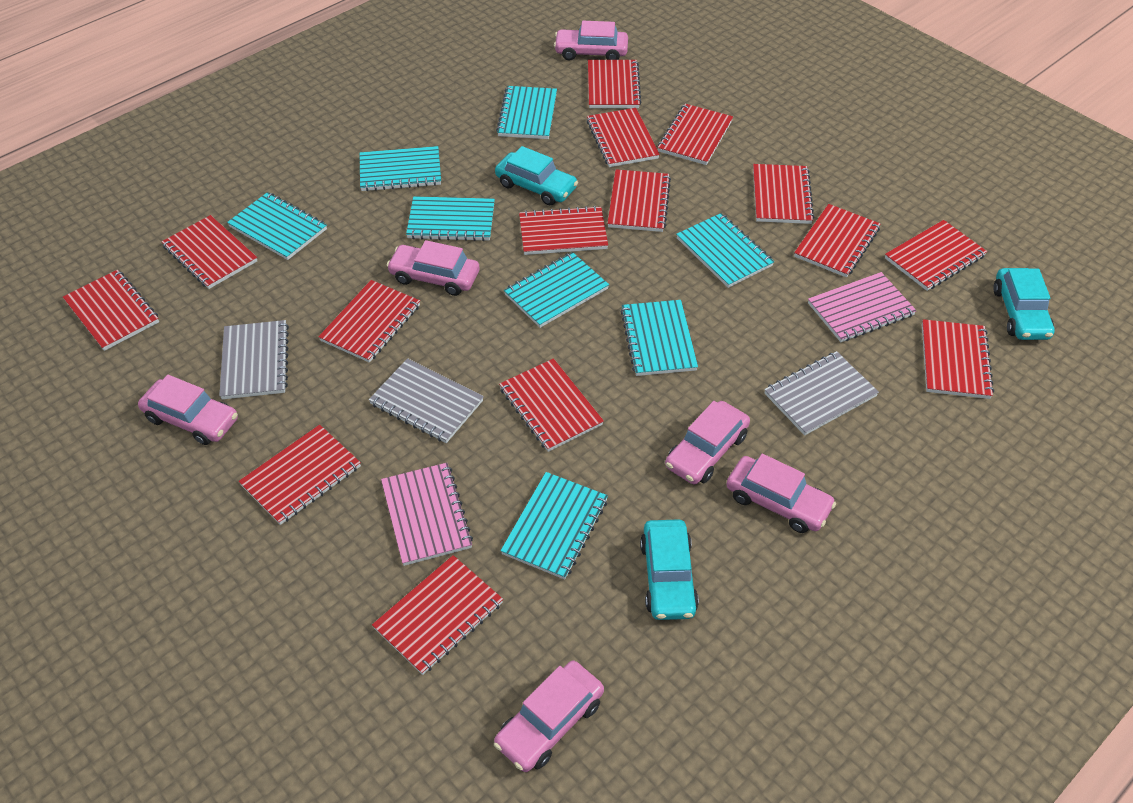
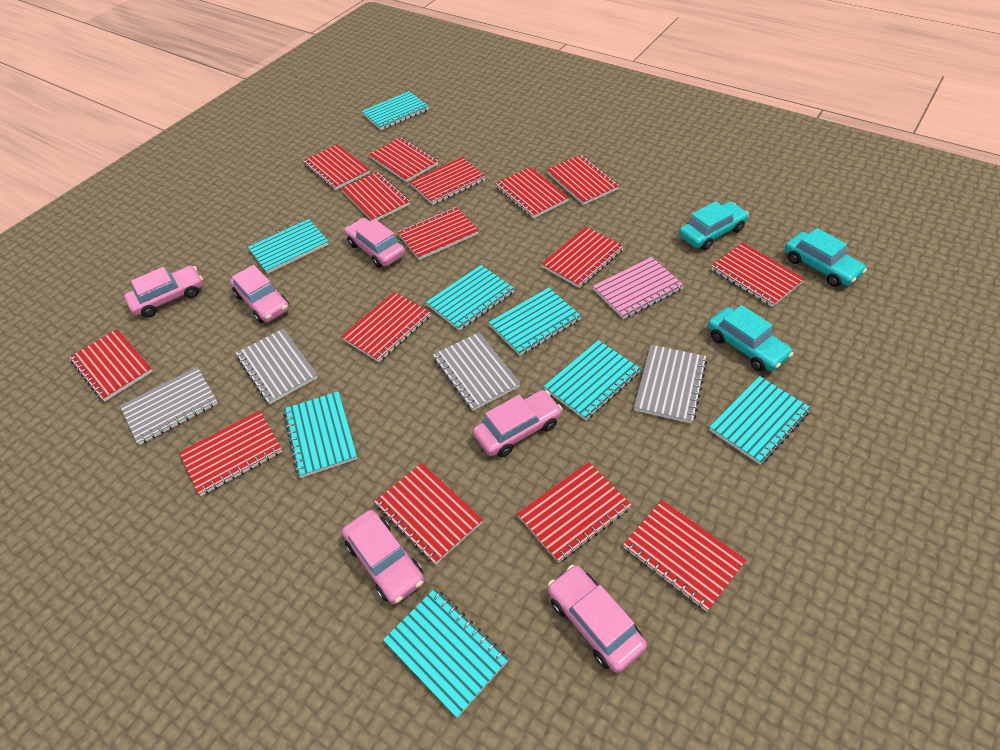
grey notebook: [219,320,289,399] [369,358,484,443] [764,351,879,436] = 3 -> [120,367,218,445] [236,329,318,404] [433,332,520,411] [634,345,707,424] = 4
pink notebook: [381,463,473,566] [808,272,917,342] = 2 -> [593,257,684,319] = 1

